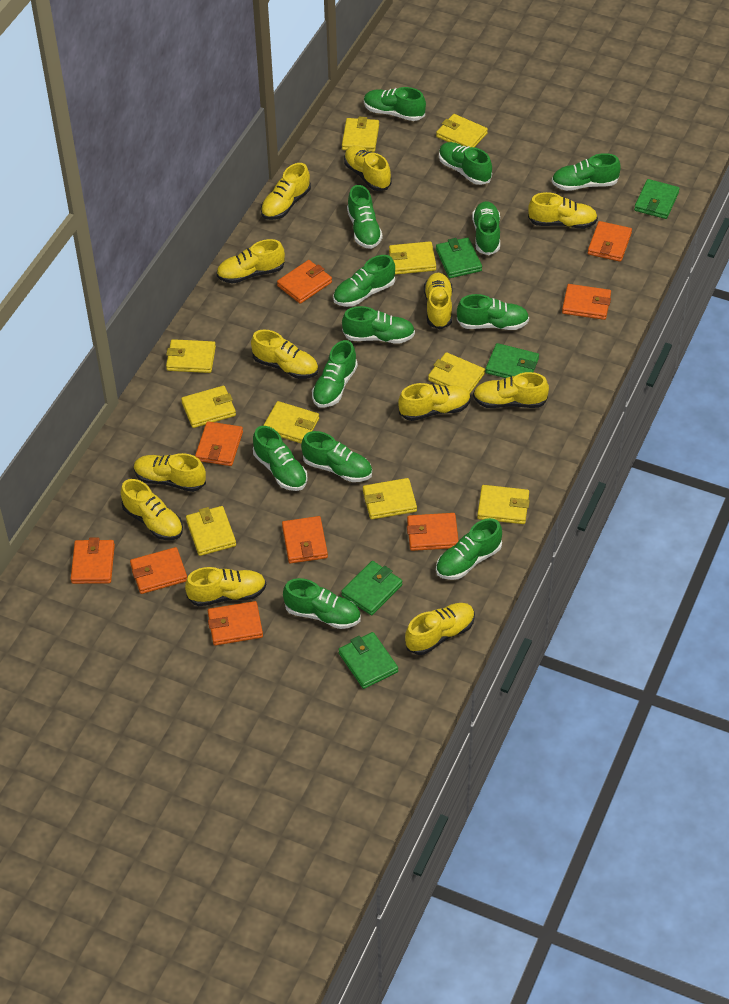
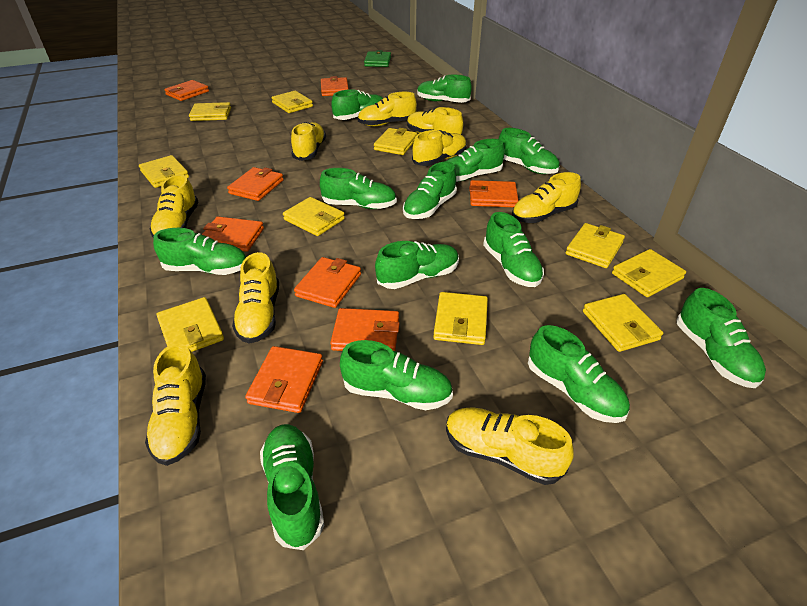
green wallet: [338,632,398,689] [341,561,402,615] [436,237,482,278] [485,343,539,378] [634,179,680,219] = 5 -> [364,50,391,67] = 1
orange wallet: [71,538,115,584] [130,547,187,594] [195,421,243,466] [208,601,263,646] [277,260,332,304] [282,516,328,563] [407,513,459,551] [562,284,611,320] [588,221,632,262] = 9 -> [164,80,209,101] [202,217,264,252] [227,167,284,201] [245,346,323,413] [294,257,361,308] [321,76,349,96] [330,308,400,351] [469,180,519,208] = 8
yellow shoe: [121,479,183,540] [134,453,206,492] [185,567,266,606] [216,239,285,283] [251,330,318,379] [261,163,311,220] [344,145,391,191] [398,383,471,421] [405,603,475,655] [424,273,452,329] [473,372,549,408] [528,192,598,229] = 12 -> [145,343,206,466] [150,174,199,238] [232,252,279,344] [291,122,326,161] [357,92,417,126] [407,107,463,135] [412,130,467,166] [446,407,574,485] [512,172,581,223] = 9

